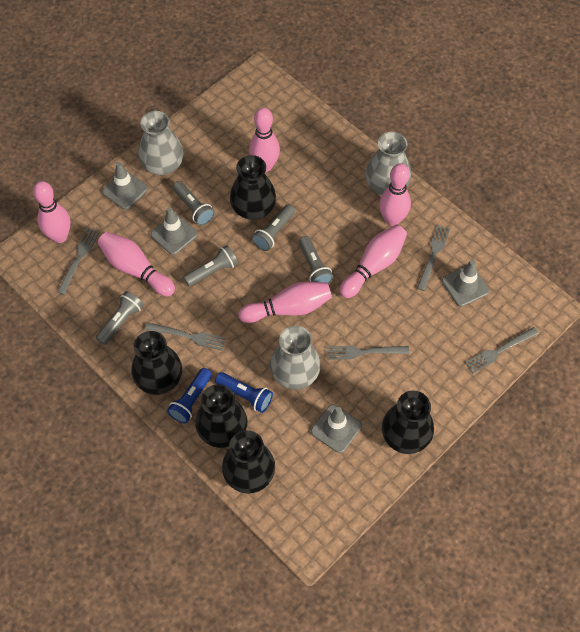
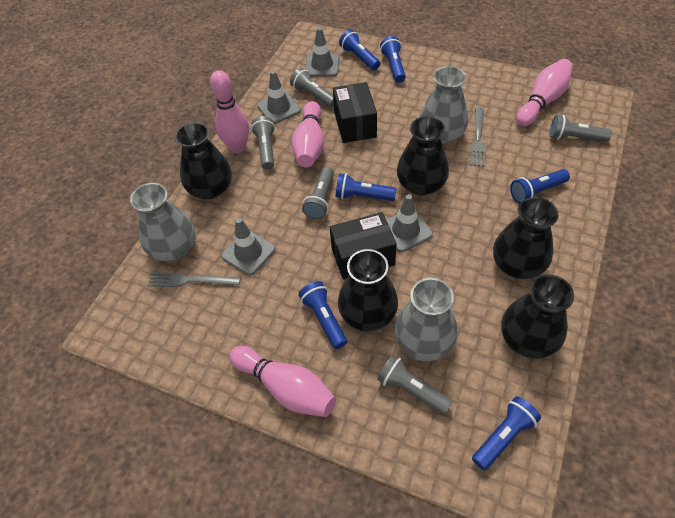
black box: none = 0 -> [330,212,397,280] [333,82,377,143] = 2
blue flashlight: [167,368,212,423] [215,372,273,413] = 2 -> [299,281,347,349] [336,173,396,201] [339,30,380,70] [380,36,406,83] [472,396,541,471] [510,169,570,204] = 6
grey fork: [57,228,100,295] [145,322,226,350] [326,346,409,360] [417,225,450,291] [465,327,539,373] = 5 -> [148,272,241,287] [470,107,485,166] = 2
pink bowling pin: [33,181,71,243] [98,232,175,297] [238,282,332,323] [249,107,280,172] [339,225,407,298] [379,163,411,226] = 6 -> [210,70,249,154] [230,346,336,417] [291,101,324,167] [516,59,573,127] = 4

